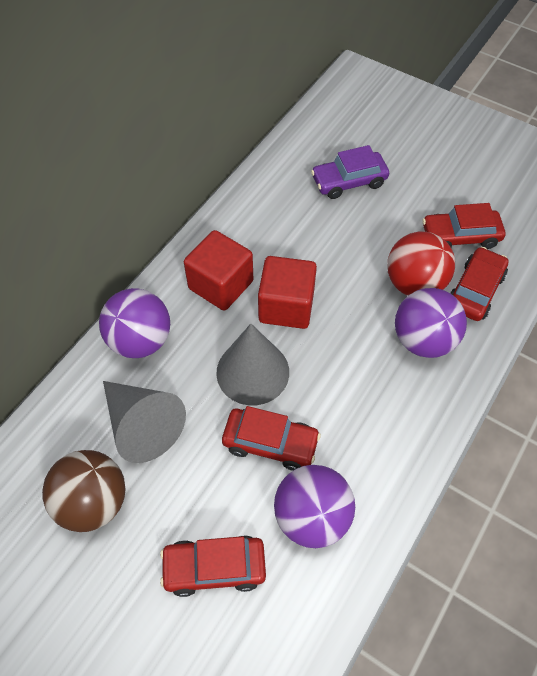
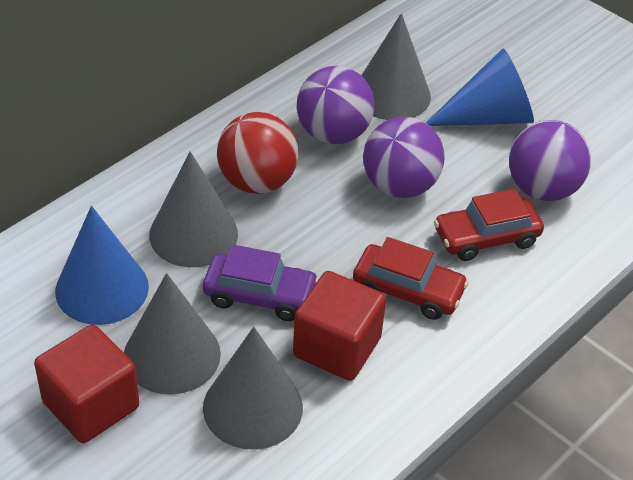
blue cone: none = 0 -> [55,206,149,325] [426,48,534,126] = 2
brown ball: [42,450,126,532] = 1 -> none = 0
grey cone: [103,381,186,463] [216,324,289,405] = 2 -> [124,273,221,395] [149,151,238,267] [203,327,303,450] [361,13,431,120] = 4
red car: [160,535,266,597] [222,406,321,471] [422,203,505,249] [450,247,509,321] = 4 -> [353,237,469,320] [434,189,544,261] = 2

